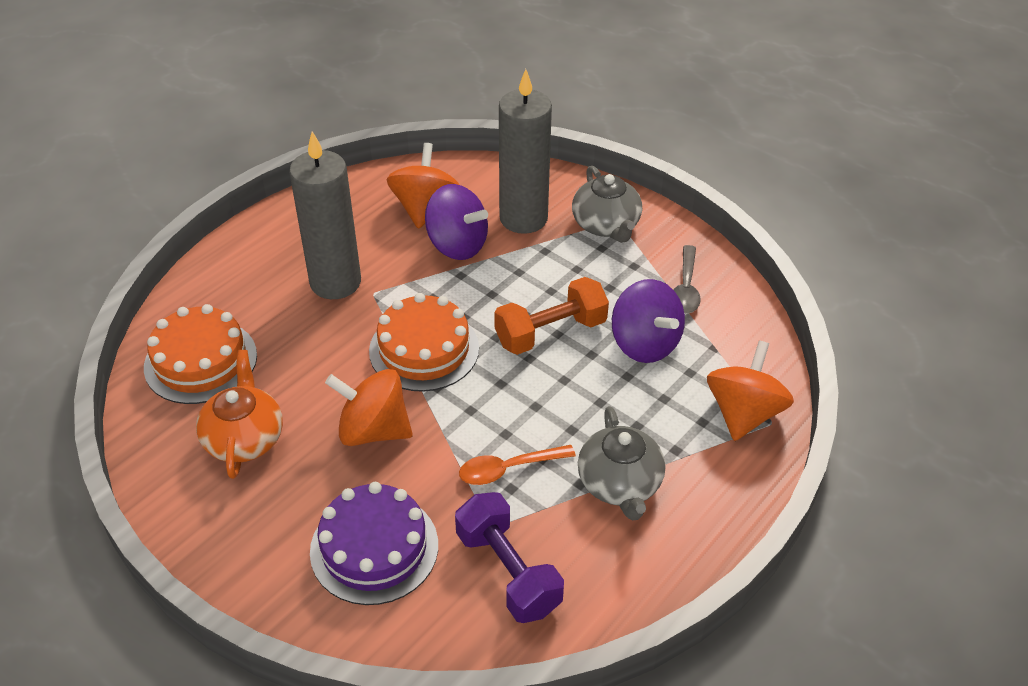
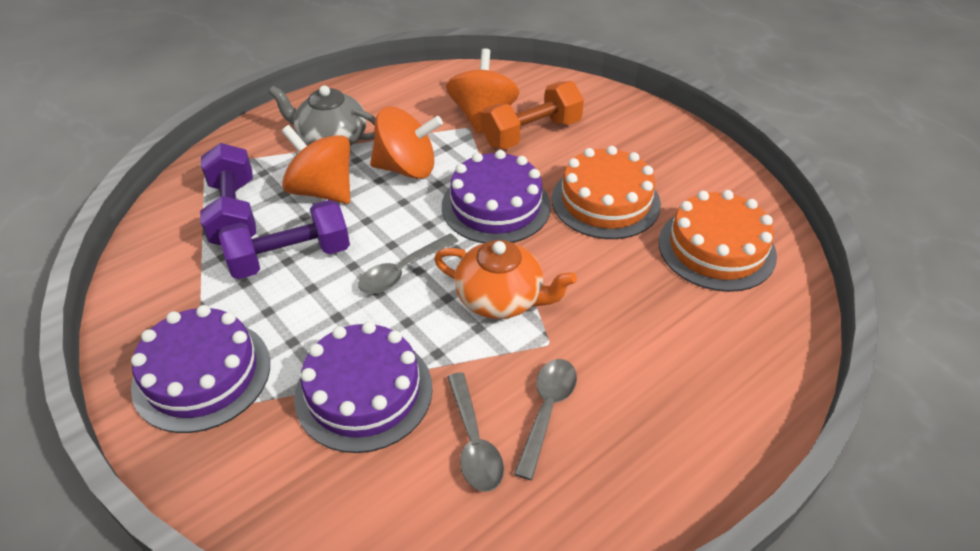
grey candle: [289,131,361,299] [499,69,552,234] = 2 -> none = 0
grey spoon: [673,245,701,314] = 1 -> [358,234,459,294] [447,372,504,492] [514,359,577,480] = 3
grey teapot: [572,166,642,243] [578,406,665,521] = 2 -> [269,85,376,146] = 1
orange spoon: [459,445,576,485] = 1 -> none = 0
purple cake: [310,482,438,605] = 1 -> [131,305,270,433] [294,321,432,453] [442,150,551,243] = 3
purple dumbbell: [455,492,564,623] = 1 -> [200,143,256,245] [219,200,350,279] = 2
purple spinning top: [425,184,488,260] [612,279,685,363] = 2 -> none = 0

